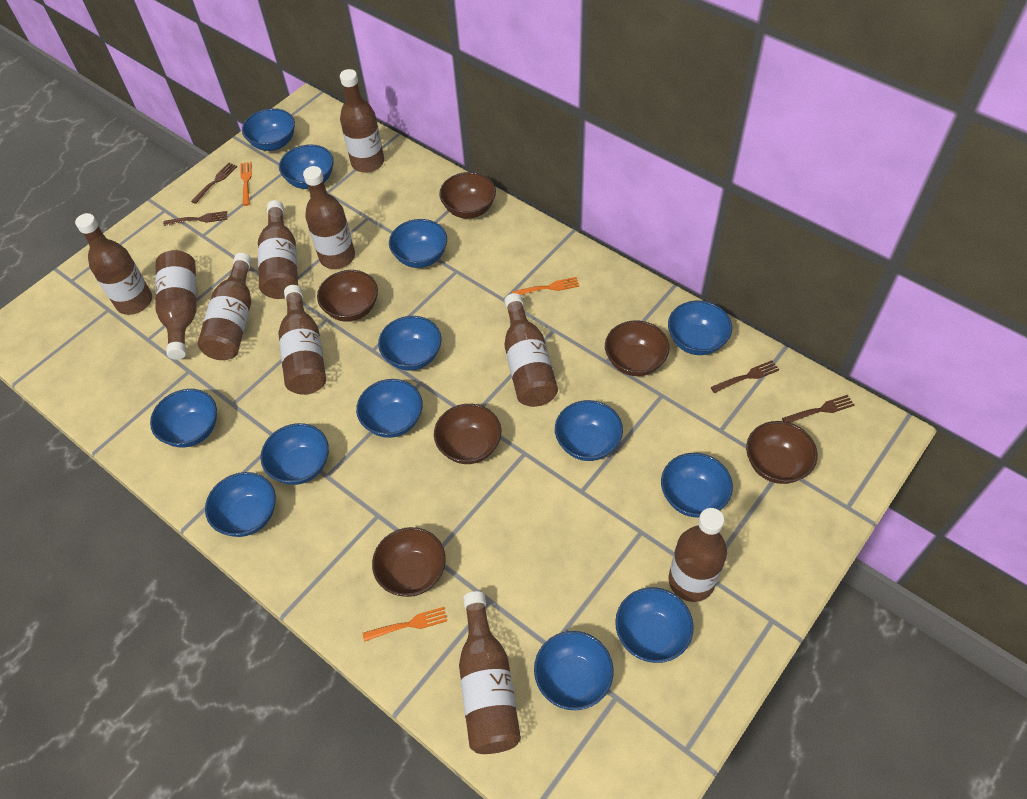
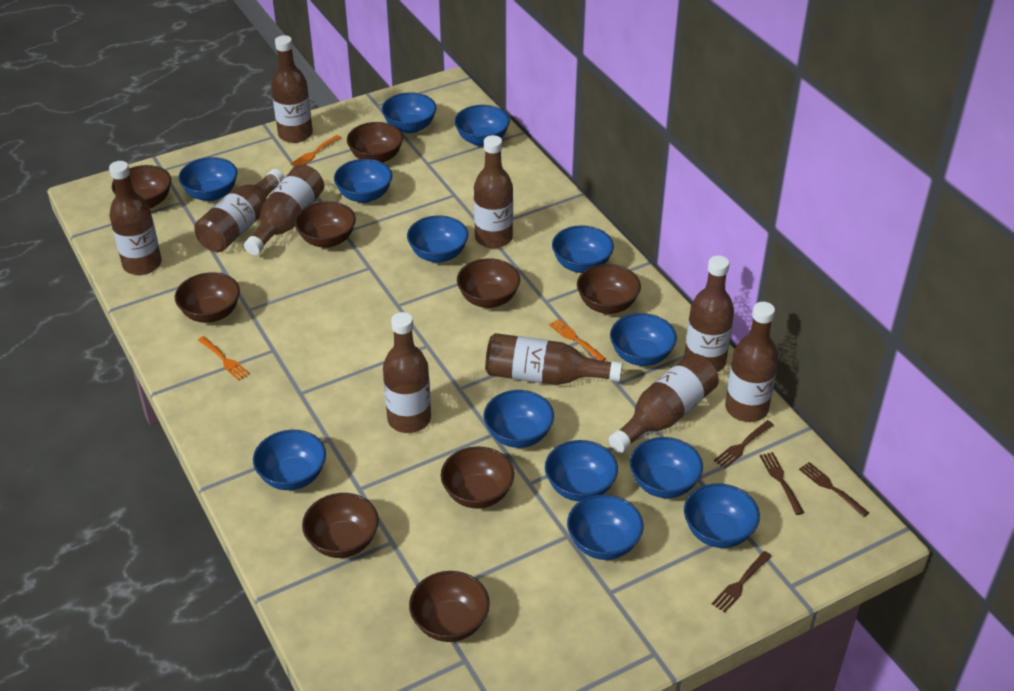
brown bowl: [317,270,378,322] [372,527,446,597] [434,404,501,464] [439,172,496,218] [605,321,670,376] [746,421,818,484] = 6 -> [112,165,171,208] [175,272,240,323] [295,201,356,248] [302,493,379,558] [347,122,403,163] [409,571,490,642] [441,446,514,509] [457,258,520,308] [577,264,641,314] = 9

